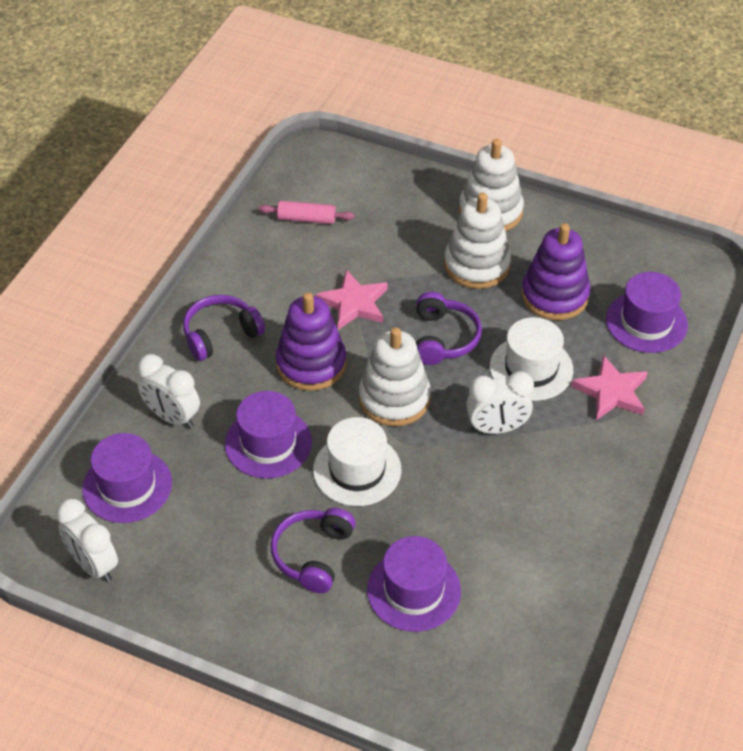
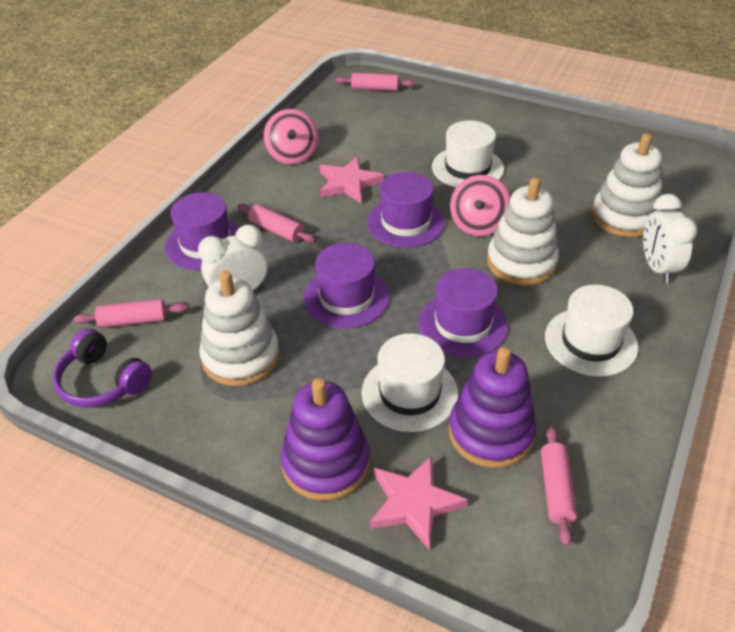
pink rolling pin: [259,201,354,224] = 1 -> [74,299,188,328] [237,204,316,243] [336,73,415,91] [541,426,577,546] = 4
pink spinning top: none = 0 -> [264,109,318,164] [450,175,511,236] = 2
purple headphones: [183,295,265,361] [271,508,356,593] [416,292,482,365] = 3 -> [53,329,152,408] = 1
white clock: [56,499,118,582] [137,354,200,428] [466,371,534,434] = 3 -> [198,225,268,291] [643,194,697,283] = 2
white hat: [313,417,401,506] [490,317,573,401] = 2 -> [361,333,458,432] [432,120,504,188] [545,285,638,377] = 3

